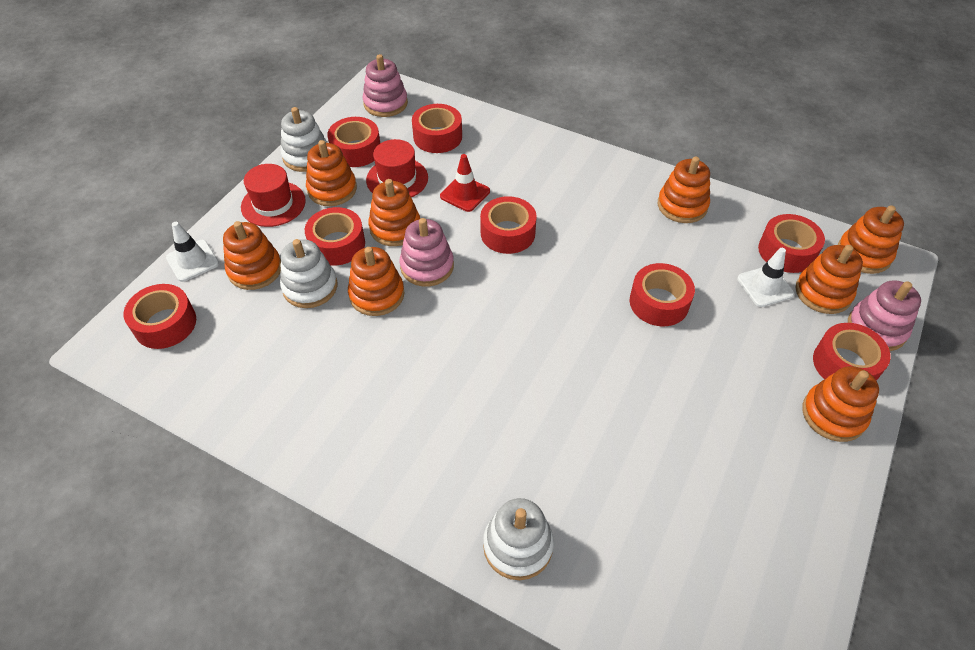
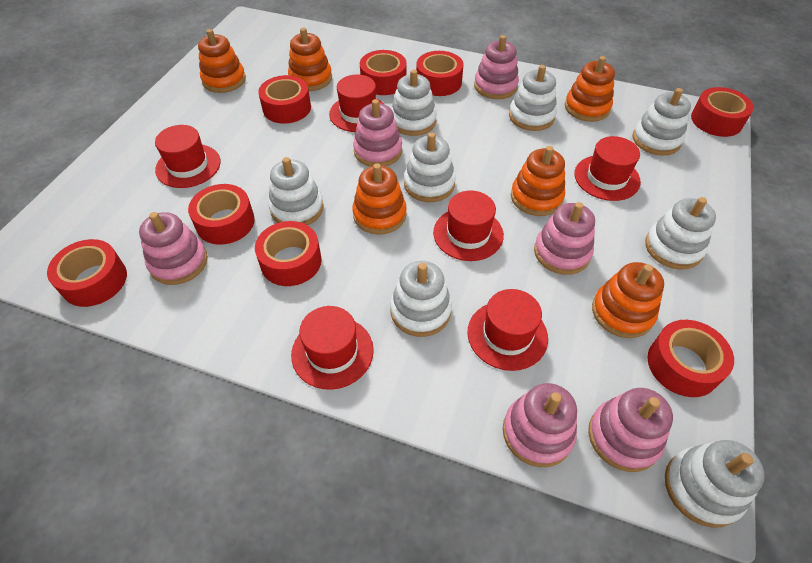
orange stacking toy: [223,221,281,290] [306,140,357,206] [348,247,405,316] [368,179,420,246] [658,156,710,223] [796,245,863,314] [802,366,879,442] [838,205,904,274] = 8 -> [198,29,246,93] [288,27,332,91] [352,163,407,235] [511,146,565,216] [565,56,615,122] [592,262,664,338] = 6
pink stacking toy: [363,54,408,117] [400,218,454,286] [848,280,921,351] = 3 -> [139,212,208,285] [353,99,402,167] [474,35,519,99] [503,383,577,467] [534,202,595,275] [588,388,673,472] = 6
red hat: [241,164,306,227] [366,139,428,197] = 2 -> [155,125,220,188] [291,306,374,390] [329,74,385,132] [433,190,504,261] [467,289,548,371] [574,136,641,201] = 6
red traffic cone: [440,154,490,212] = 1 -> none = 0
white stacking toy: [280,239,337,308] [281,107,327,172] [483,498,554,580] = 3 -> [269,157,324,225] [390,261,452,337] [391,69,437,136] [404,132,456,202] [509,65,557,131] [633,88,691,156] [645,197,716,270] [665,440,765,528] = 8
white traffic cone: [166,222,219,282] [737,248,794,307] = 2 -> none = 0

